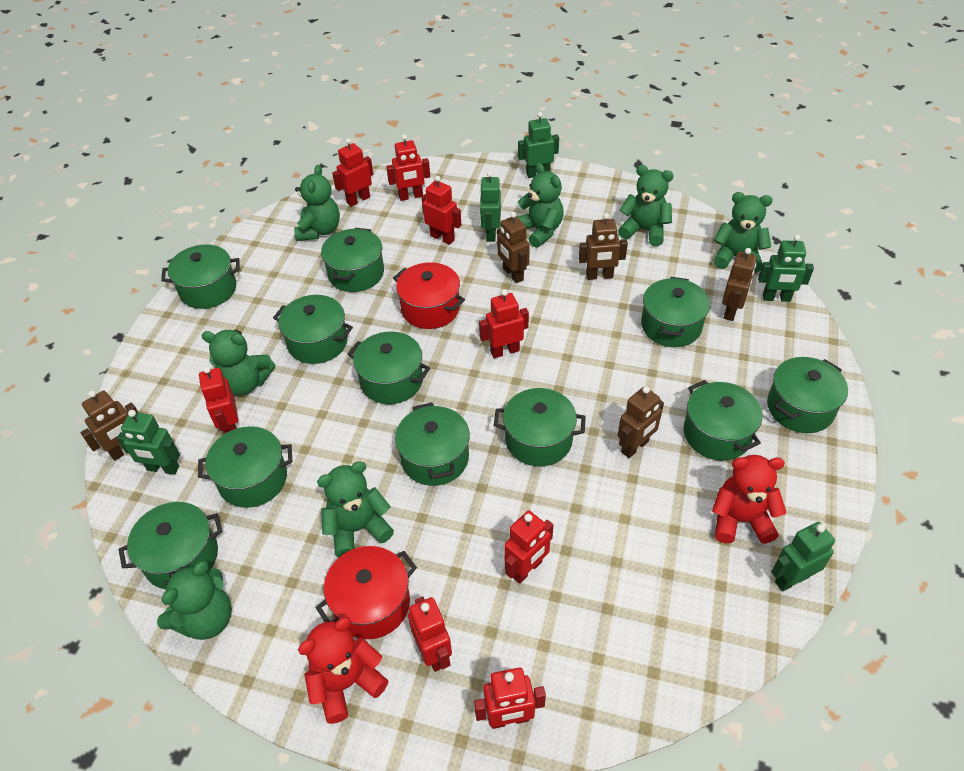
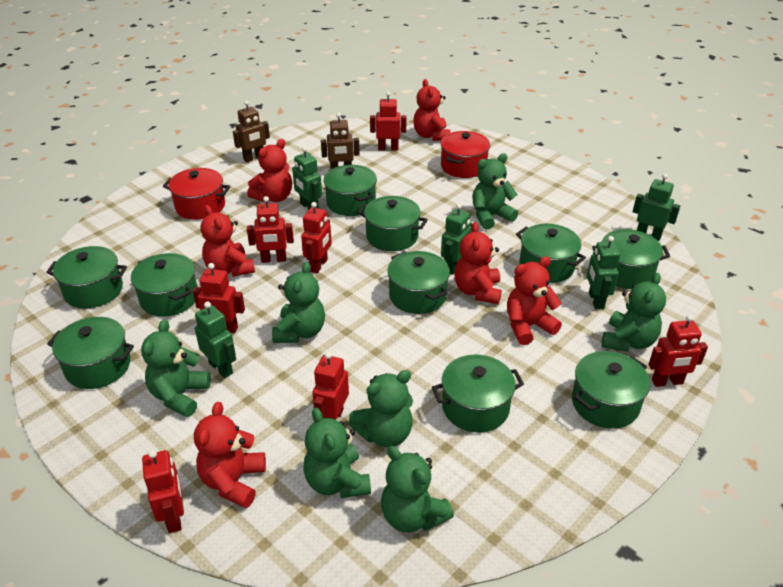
brown robot: [80,390,138,461] [497,212,530,283] [579,213,628,280] [618,386,664,458] [722,248,757,321] = 5 -> [233,101,270,162] [321,113,360,169] = 2
green pot: [119,502,223,589] [161,244,240,309] [198,426,292,508] [273,295,353,364] [321,228,384,292] [348,331,430,404] [395,402,470,486] [494,388,586,466] [641,277,710,347] [684,380,762,460] [767,357,848,433] = 11 -> [46,246,127,308] [47,317,134,389] [131,253,197,317] [324,165,377,216] [357,196,428,251] [387,251,450,314] [432,355,524,433] [516,224,586,283] [572,351,650,428] [592,229,670,289] = 10
red robot: [199,366,238,434] [332,138,373,207] [386,134,430,201] [408,596,452,672] [422,176,461,245] [474,667,546,729] [479,289,529,358] [504,511,553,584] = 8 -> [142,450,184,533] [193,263,245,333] [247,196,294,263] [301,202,332,273] [312,352,349,420] [370,92,406,151] [648,315,708,387] = 7
red teddy bear: [298,617,388,724] [712,455,787,544] = 2 -> [194,402,266,508] [200,205,255,277] [247,139,292,203] [413,79,450,141] [454,222,502,304] [507,256,562,345] = 6

